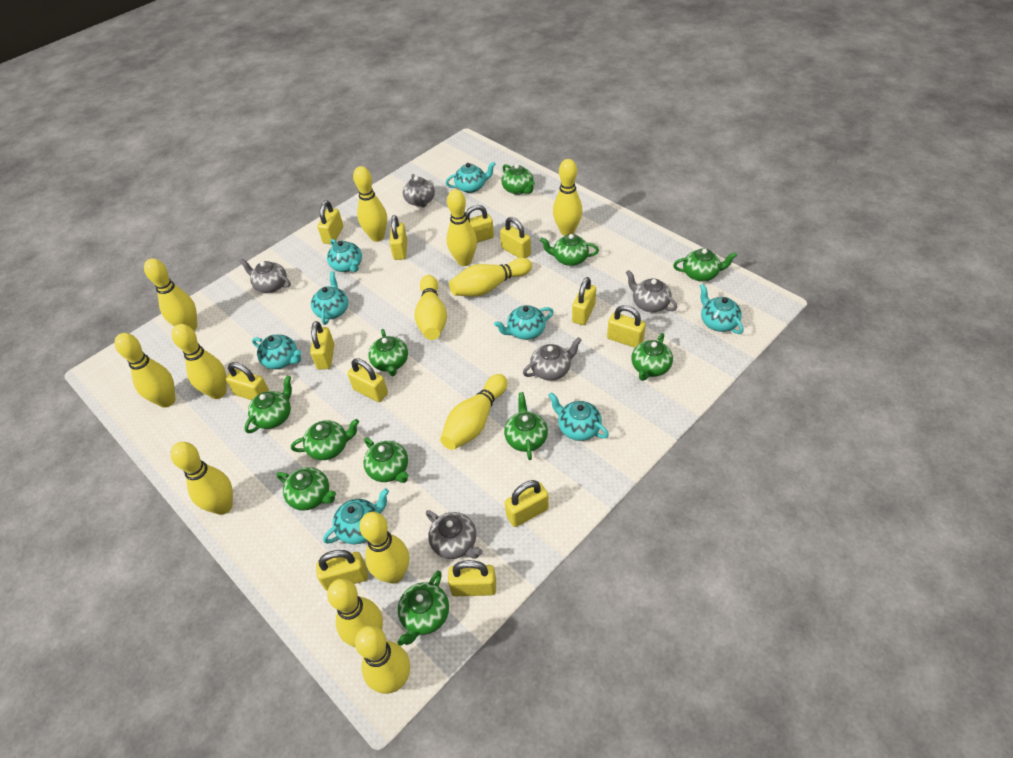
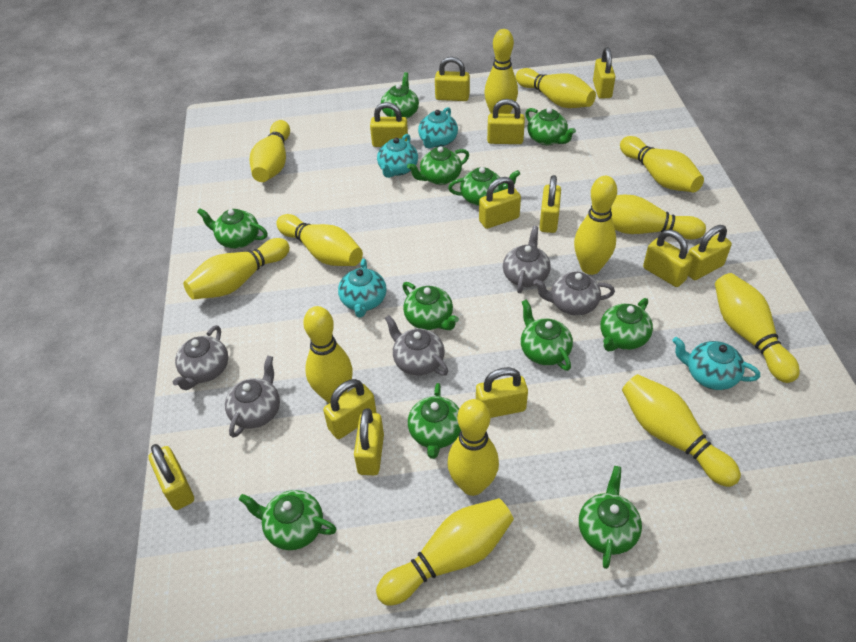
turquoise teapot: [252,335,302,369] [311,271,348,325] [323,488,389,544] [327,239,362,272] [446,161,496,193] [494,305,554,340] [548,392,609,441] [700,284,743,334] = 8 -> [338,259,387,318] [377,134,418,178] [418,107,458,148] [672,337,760,390] = 4

